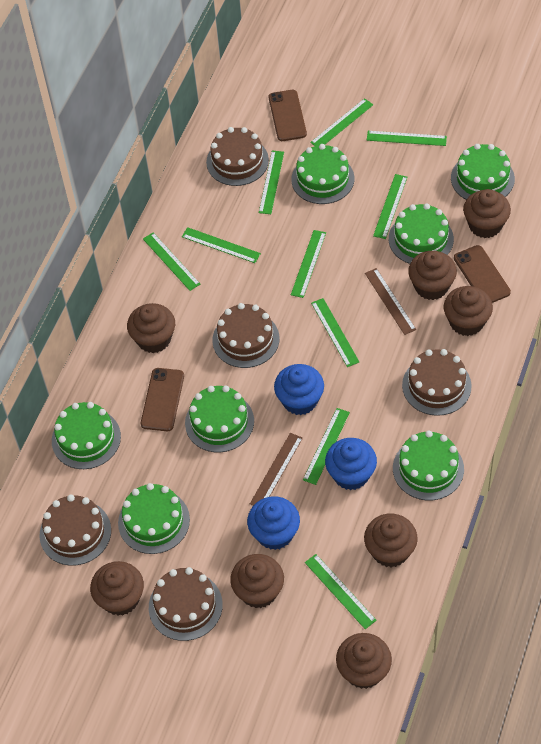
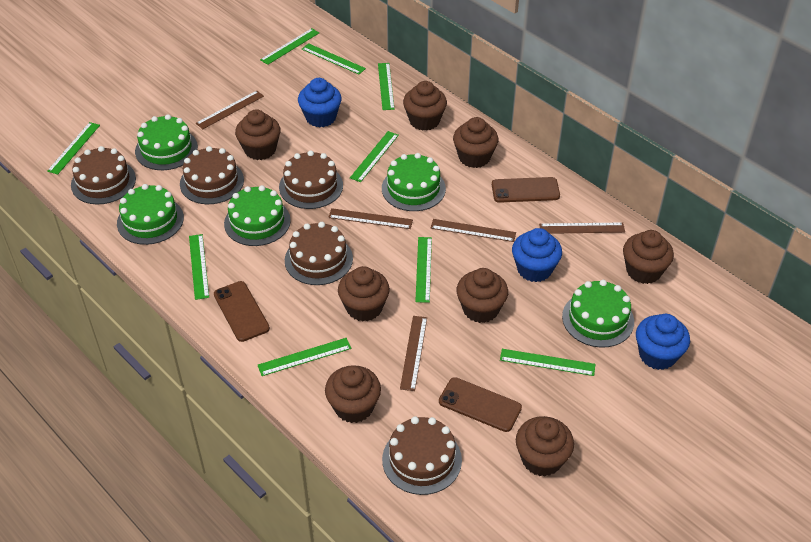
brown ruler: [250,433,303,506] [365,268,416,335] = 2 -> [196,91,264,129] [328,208,413,229] [400,316,427,391] [431,219,516,242] [539,222,625,234] = 5
green cake: [52,402,121,469] [118,483,190,554] [185,386,254,452] [291,144,354,204] [389,203,454,264] [393,431,464,500] [451,144,515,200] = 7 -> [117,184,184,245] [135,114,198,170] [224,185,291,246] [382,153,446,211] [562,280,634,348] = 5
green ruler: [143,232,200,291] [182,227,261,263] [259,151,284,214] [291,230,326,298] [303,408,350,485] [305,554,377,629] [310,98,373,146] [311,298,359,367] [367,131,447,146] [373,174,407,239] = 10 -> [47,122,100,174] [189,234,209,300] [258,338,351,376] [260,28,319,65] [302,43,366,74] [350,131,399,182] [378,63,394,110] [415,237,432,303] [500,349,595,376] = 9

